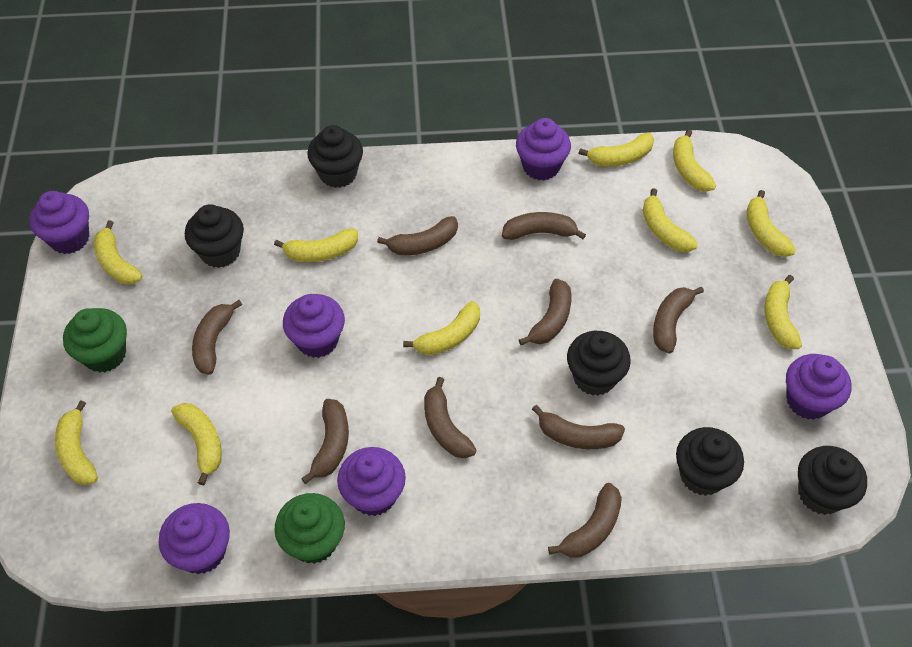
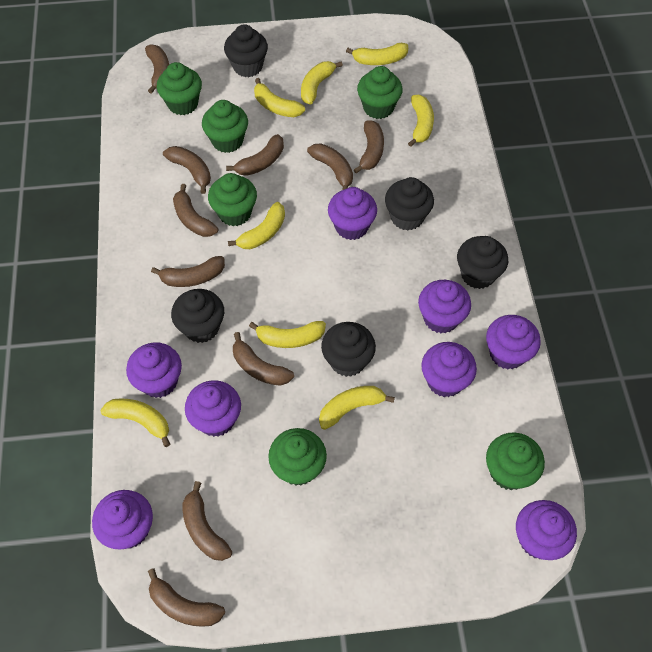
brown banana: [192,300,242,375] [301,399,349,484] [377,216,458,255] [424,377,477,458] [502,212,586,240] [519,279,571,345] [532,405,625,449] [548,483,622,558] [653,287,704,354] = 9 -> [145,44,169,94] [148,568,225,627] [151,256,225,287] [163,146,211,194] [173,184,218,237] [183,481,232,561] [226,134,284,176] [233,332,294,386] [307,143,353,190] [354,120,384,174] = 10
green cupcake: [63,308,127,373] [274,493,345,564] = 2 -> [157,62,202,115] [202,100,248,153] [208,173,257,226] [268,428,327,486] [357,66,403,119] [486,433,545,490] = 6
purple cupcake: [29,191,89,254] [159,503,230,574] [283,294,345,358] [337,447,406,516] [516,118,571,181] [786,354,852,420] = 6 -> [92,490,153,549] [126,342,182,398] [185,380,241,437] [328,187,377,240] [418,280,471,333] [421,342,477,397] [486,315,541,370] [516,500,577,560] = 8
yellow banana: [55,400,98,485] [94,220,142,285] [171,403,222,485] [274,228,358,262] [403,301,480,355] [578,133,654,167] [643,188,698,252] [673,129,716,192] [747,190,796,257] [764,275,802,349] = 10 -> [100,399,170,447] [228,202,285,249] [249,321,326,348] [254,78,305,117] [301,61,343,105] [319,386,395,430] [346,43,408,65] [408,95,434,147] = 8

